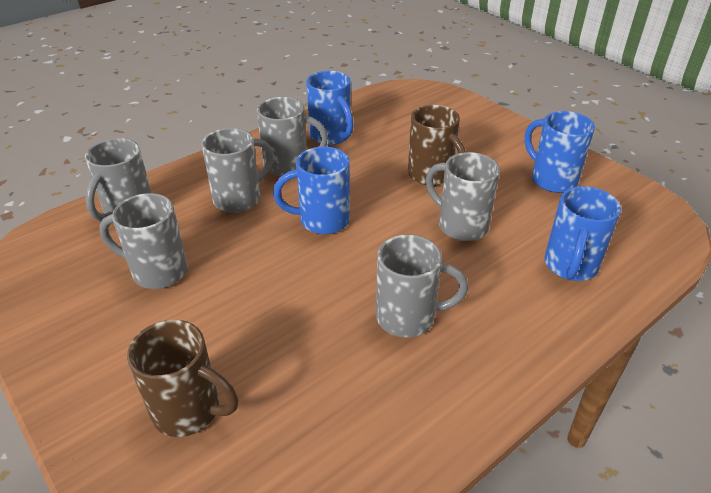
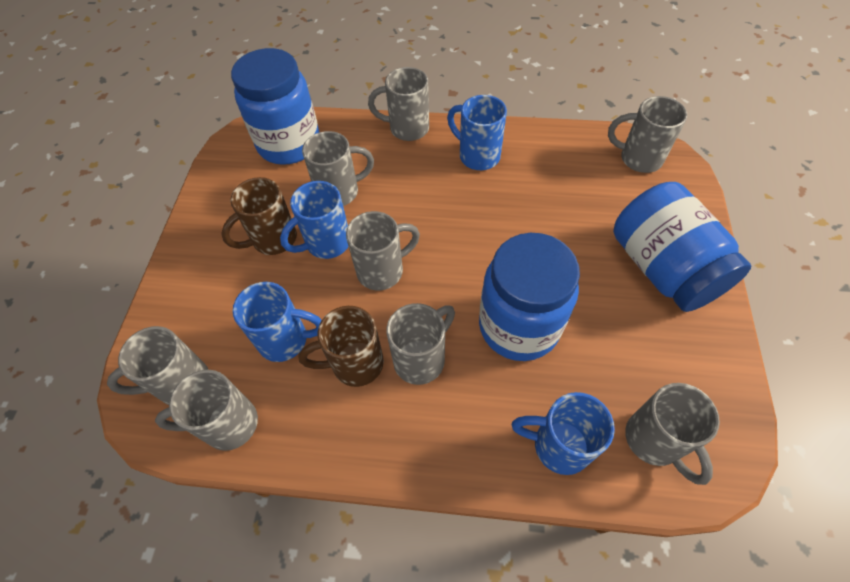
blue jar: none = 0 -> [231,48,319,165] [479,233,580,361] [613,182,751,312] = 3
grey mug: [85,138,152,221] [99,193,188,289] [202,128,274,213] [257,97,328,176] [376,235,468,338] [426,152,500,241] = 6 -> [107,326,208,405] [155,370,258,451] [302,131,374,206] [346,211,420,291] [368,67,429,141] [386,303,455,385] [608,96,688,173] [625,383,720,485] = 8

